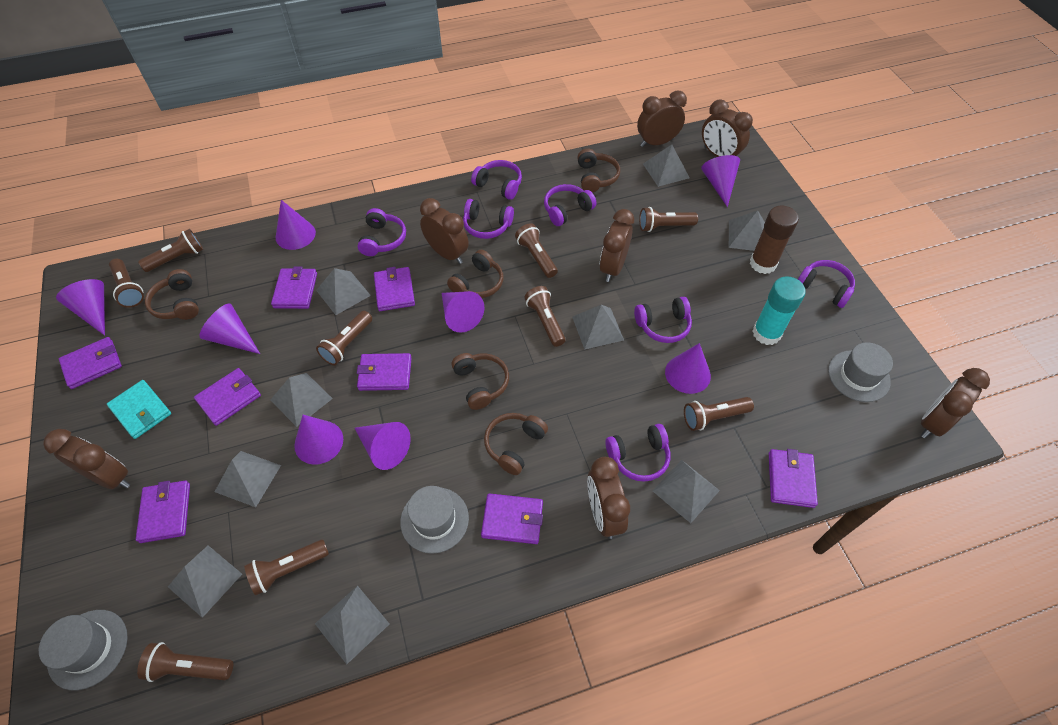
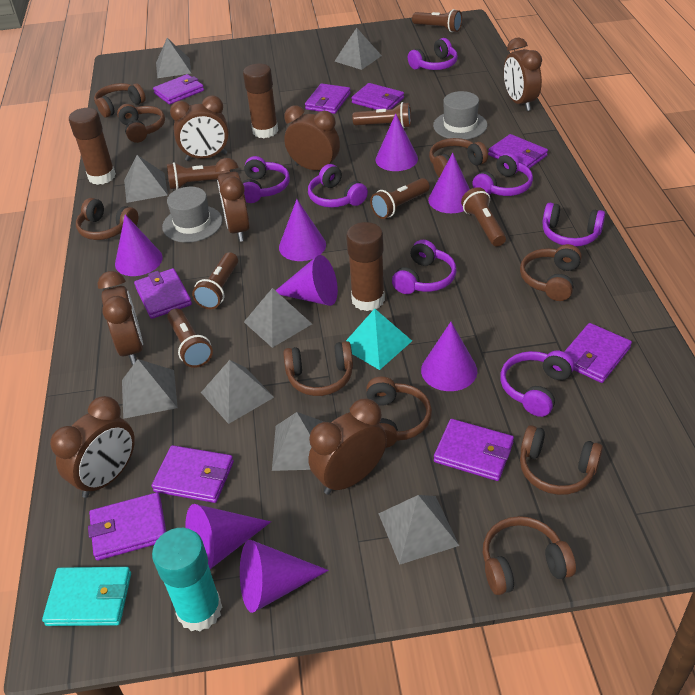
brown flashlight: [109,259,144,308] [137,642,233,682] [138,229,203,272] [244,540,329,596] [316,311,372,365] [515,223,558,278] [524,286,566,347] [639,207,698,232] [684,397,754,431] = 9 -> [167,162,230,189] [167,308,213,368] [192,252,238,309] [352,102,411,128] [370,178,430,219] [412,9,462,32] [461,187,506,246] = 7
brown glue stick: [750,205,799,274] = 1 -> [69,108,116,185] [243,63,278,138] [346,222,385,311] = 3
brown headphones: [145,269,199,320] [447,250,503,298] [451,353,509,410] [484,413,548,475] [577,148,620,192] = 5 -> [76,198,138,240] [94,83,146,117] [117,104,165,143] [284,341,353,396] [366,377,432,448] [429,138,488,177] [483,516,576,595] [520,244,582,301] [520,425,603,495] = 9
grey hat: [39,610,128,690] [400,486,469,554] [828,342,893,402] = 3 -> [162,187,222,243] [433,91,487,140] = 2
grey pyramid: [168,546,242,618] [215,451,281,507] [271,373,333,427] [315,586,389,664] [316,268,371,315] [572,305,624,349] [643,145,690,187] [653,460,720,523] [729,210,765,251] = 9 -> [122,359,178,419] [124,155,168,203] [156,38,191,78] [201,360,274,424] [244,288,312,348] [272,412,324,471] [334,28,382,70] [378,495,459,565] = 8
purple wallet: [59,337,122,389] [136,481,190,543] [194,368,261,426] [271,266,317,309] [357,353,411,391] [374,267,415,311] [481,493,543,544] [769,449,818,508] = 8 -> [88,492,166,561] [134,268,192,319] [152,445,234,503] [153,74,204,104] [305,83,351,114] [351,83,404,110] [434,419,514,481] [488,134,548,169] [564,323,632,383] = 9
turquoise pyramid: none = 0 -> [346,309,412,370] = 1

